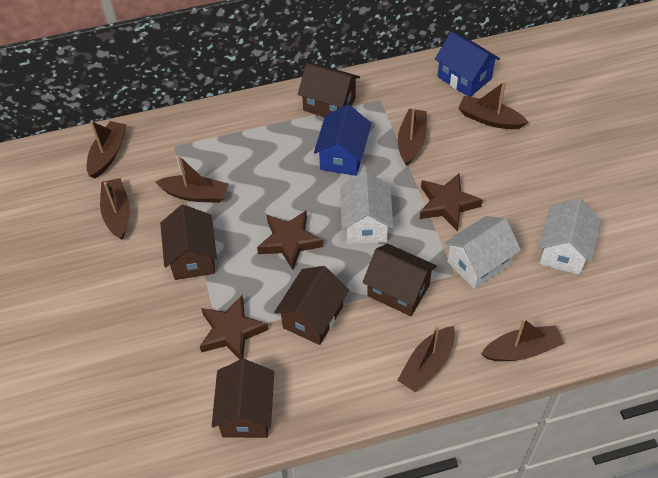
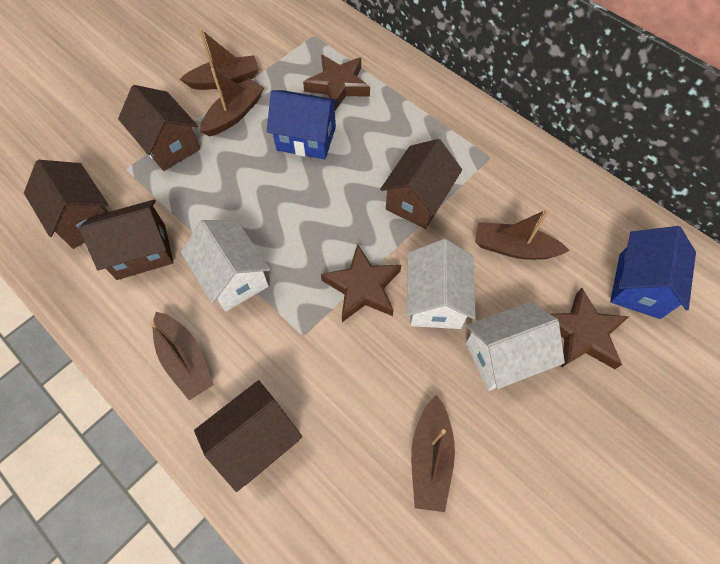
brown boat: [86,121,127,178] [100,178,130,240] [155,155,228,203] [397,325,455,393] [398,108,427,166] [458,81,528,129] [481,318,564,361] = 7 -> [150,312,214,400] [180,29,259,90] [200,68,264,137] [411,395,455,512] [475,209,570,260] = 5

